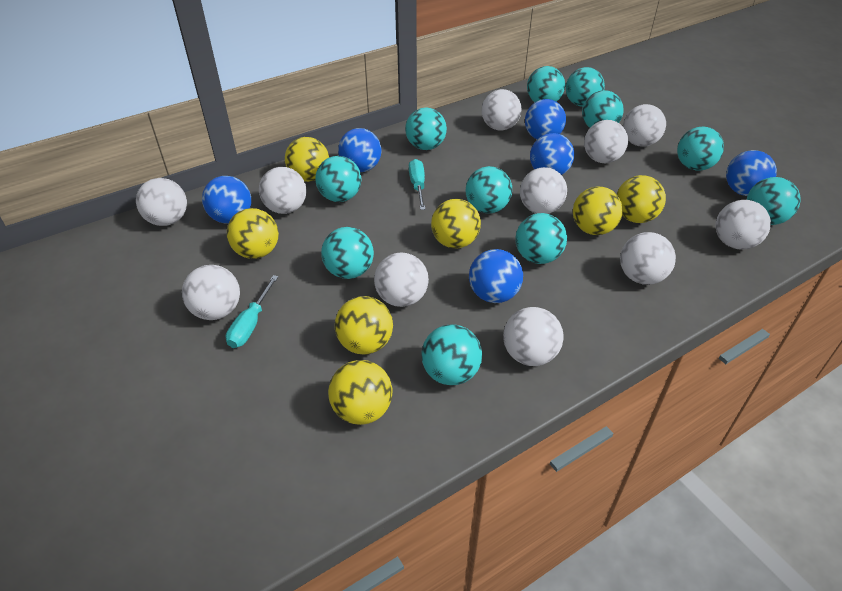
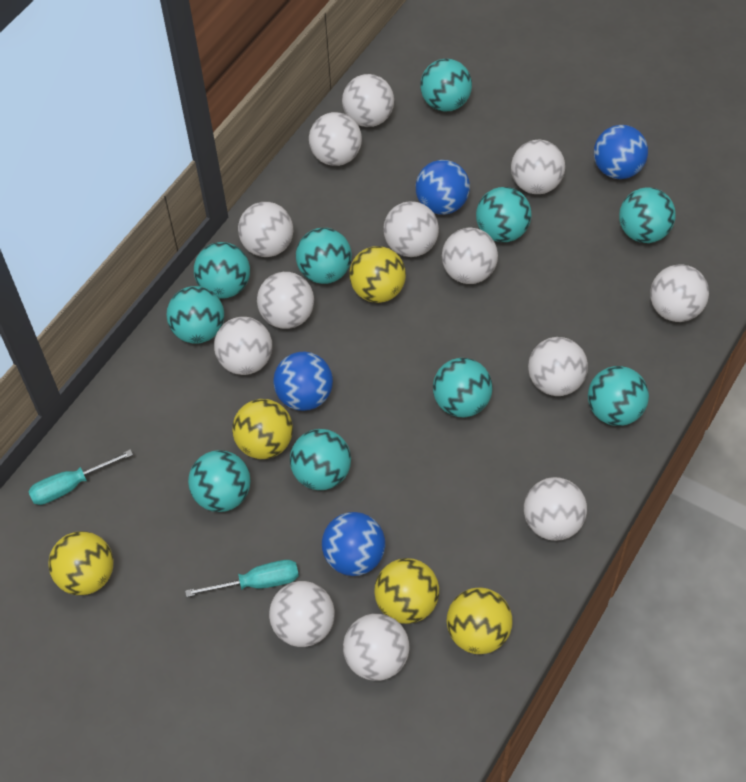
blue ball: [202,176,251,223] [338,128,381,172] [469,249,523,303] [525,99,566,139] [530,133,574,175] [726,150,777,196] = 6 -> [273,352,333,411] [322,512,385,576] [416,160,470,215] [594,125,648,179] = 4
turquoise ball: [315,156,361,202] [321,227,374,279] [405,108,447,150] [421,324,482,385] [466,166,512,213] [515,213,567,264] [527,66,565,102] [566,67,605,107] [582,90,624,128] [677,126,724,171] [747,177,801,225] = 11 -> [167,286,224,344] [188,450,251,512] [194,242,250,299] [290,429,351,490] [296,228,352,284] [420,59,472,112] [433,358,493,417] [476,187,532,242] [588,366,649,426] [619,187,676,243] = 10
white ball: [136,178,187,226] [182,265,240,320] [259,167,306,214] [374,252,429,307] [482,89,522,130] [503,307,564,366] [520,167,567,214] [584,120,628,163] [620,232,676,285] [623,104,666,147] [716,200,771,250] = 11 -> [214,317,272,375] [238,202,293,257] [257,272,314,329] [269,581,335,647] [309,112,362,166] [342,74,394,127] [343,613,410,681] [383,201,439,257] [442,228,498,284] [511,140,565,194] [524,477,587,541] [528,337,588,396] [650,264,709,322] = 13
yellow ball: [227,208,279,259] [285,137,329,182] [328,360,392,425] [335,296,393,354] [431,199,481,249] [573,187,623,235] [617,175,666,223] = 7 -> [48,531,113,595] [232,399,293,459] [349,246,406,303] [374,558,439,624] [447,588,513,654] = 5

